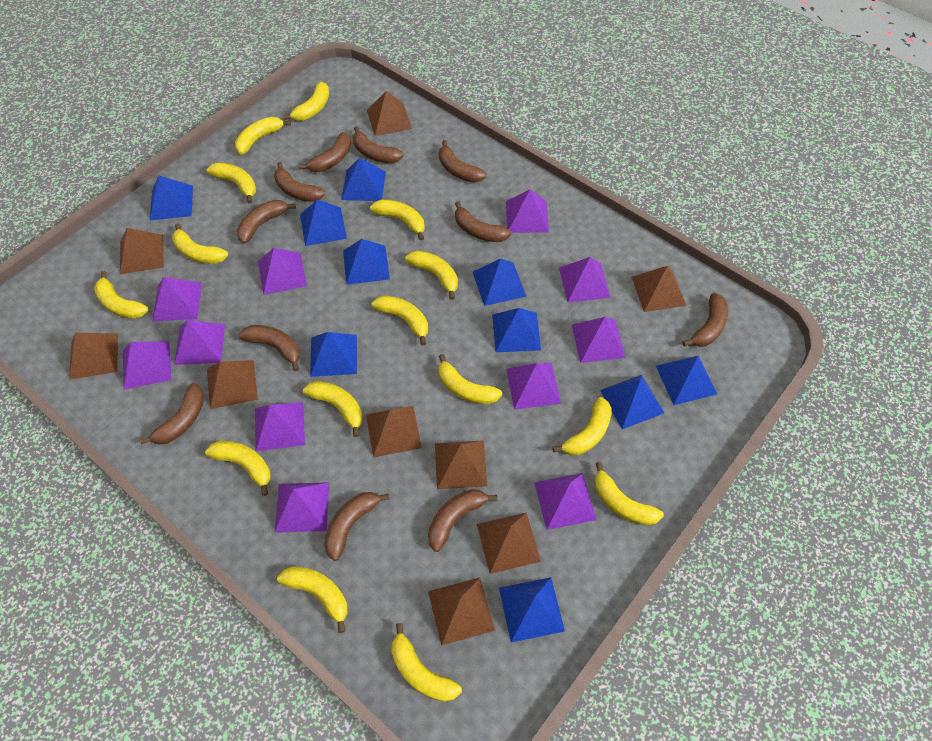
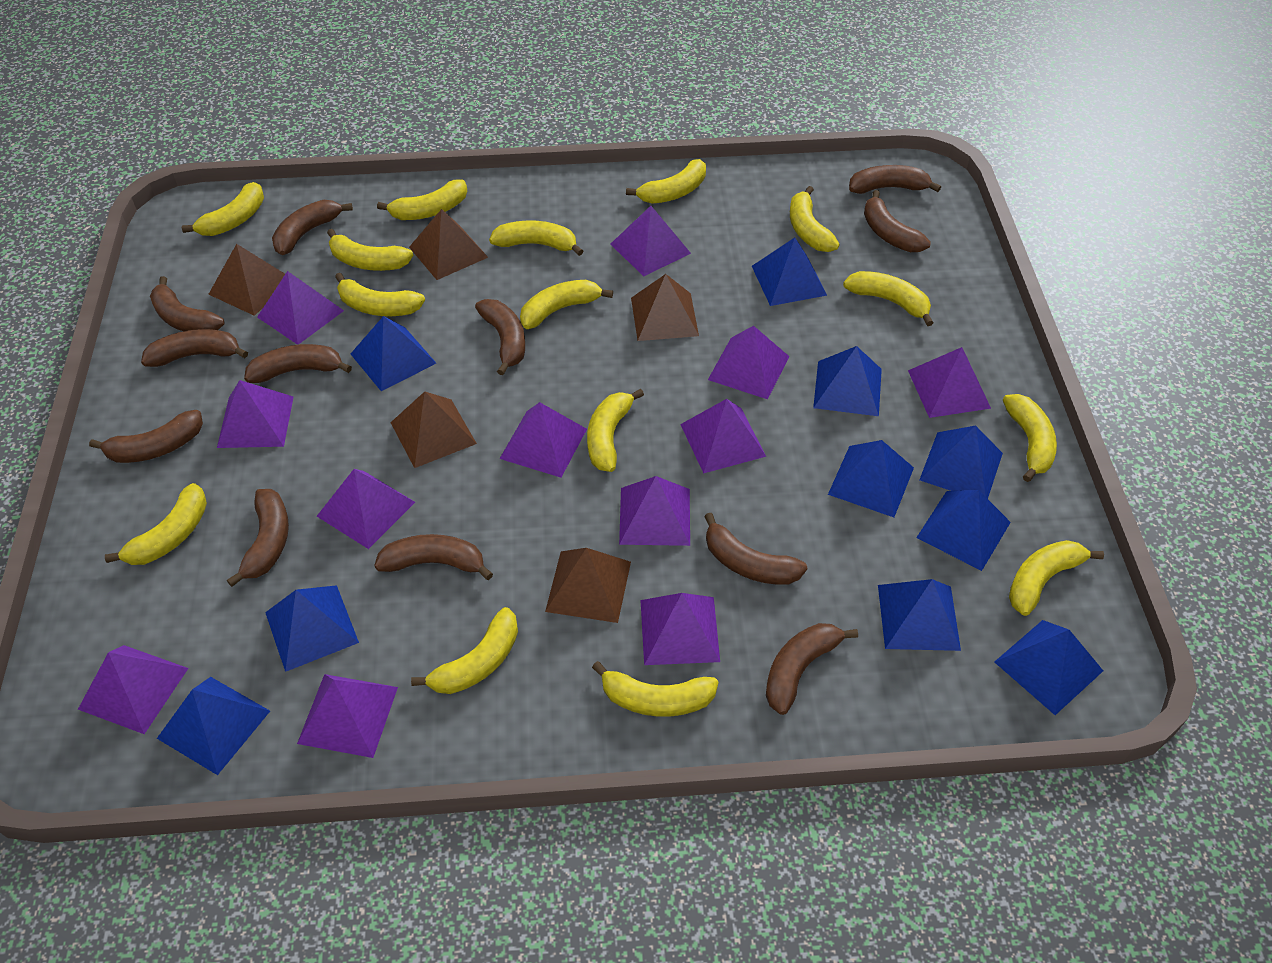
brown banana: [140,383,204,445] [237,200,296,244] [239,325,300,371] [274,162,326,202] [299,132,351,172] [324,492,389,561] [353,126,404,163] [428,489,497,552] [439,140,486,183] [455,201,511,242] [683,293,728,347] = 11 -> [89,410,203,463] [141,329,248,367] [150,276,224,331] [227,489,289,587] [244,344,352,383] [272,200,353,255] [374,534,493,580] [475,299,525,375] [704,513,807,585] [766,623,858,715] [849,165,941,194] [864,190,931,252] = 12
brown pyramid: [69,333,118,380] [120,228,164,274] [207,360,258,409] [366,406,422,458] [367,91,412,136] [428,577,495,646] [435,441,487,489] [477,513,541,574] [631,266,687,312] = 9 -> [208,244,285,316] [390,391,477,468] [409,209,488,280] [545,548,631,623] [631,274,699,341] = 5
purple pyramid: [123,342,172,390] [152,277,202,322] [174,320,225,365] [255,402,305,451] [258,248,307,295] [274,482,329,533] [506,190,549,233] [506,363,561,410] [534,473,597,530] [559,257,611,303] [572,317,626,363] = 11 -> [78,645,189,734] [217,380,293,448] [257,271,344,345] [297,674,398,758] [317,469,415,549] [499,402,587,478] [610,206,691,276] [619,476,690,546] [640,593,720,665] [680,399,766,473] [708,326,789,399] [908,347,991,418] = 12

